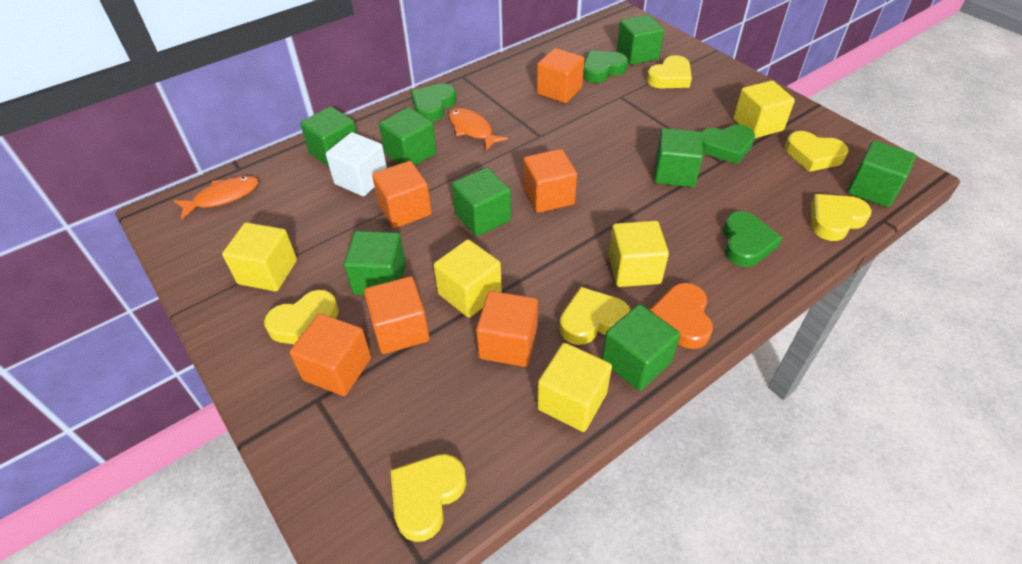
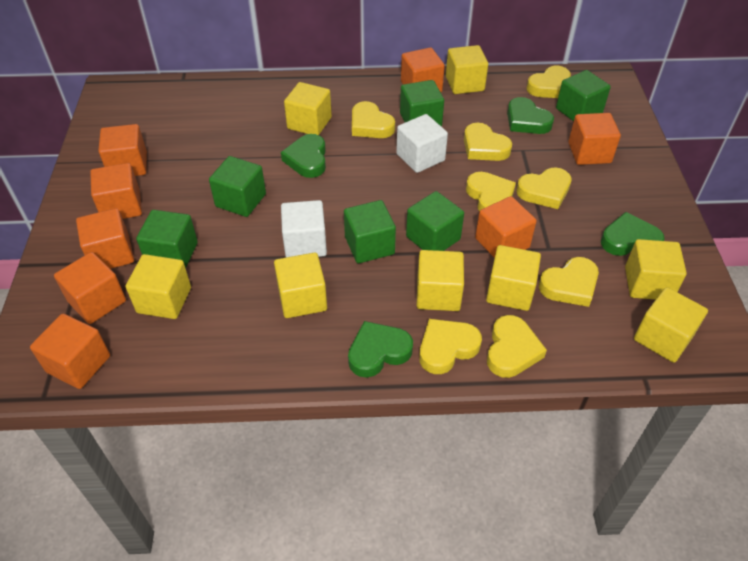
green cube: [300,106,357,167] [344,231,406,295] [379,107,437,166] [452,167,511,236] [602,304,680,391] [617,15,664,65] [654,128,703,187] [848,141,916,207] = 8 -> [136,210,198,268] [209,156,266,217] [344,200,396,263] [400,80,444,127] [406,191,464,251] [556,70,611,121] = 6
orange cube: [289,313,371,396] [364,276,430,354] [372,161,432,228] [476,291,538,367] [523,149,577,213] [537,48,584,103] = 6 -> [30,314,110,389] [54,252,126,324] [76,208,134,269] [90,163,142,219] [98,124,147,176] [401,47,445,92] [475,196,537,258] [568,113,621,165] = 8
orange fish: [174,176,259,220] [449,108,508,150] = 2 -> none = 0
orange heart: [650,283,713,349] = 1 -> none = 0
white cube: [326,132,387,196] = 1 -> [281,200,327,257] [396,114,448,173] = 2
yellow cube: [222,222,297,291] [434,239,502,318] [537,343,612,432] [608,221,669,287] [733,80,795,138] = 5 -> [126,254,191,319] [274,252,327,318] [284,82,332,135] [416,250,464,311] [446,45,488,94] [486,245,541,311] [625,239,687,300] [634,287,708,363] = 8
yellow heart: [264,290,339,344] [390,454,466,542] [559,287,631,345] [647,55,692,88] [785,131,849,172] [811,194,871,241] = 6 -> [352,101,395,138] [419,319,482,374] [464,123,512,161] [466,172,516,211] [487,315,547,378] [516,167,572,209] [526,66,571,98] [539,257,599,307] = 8

